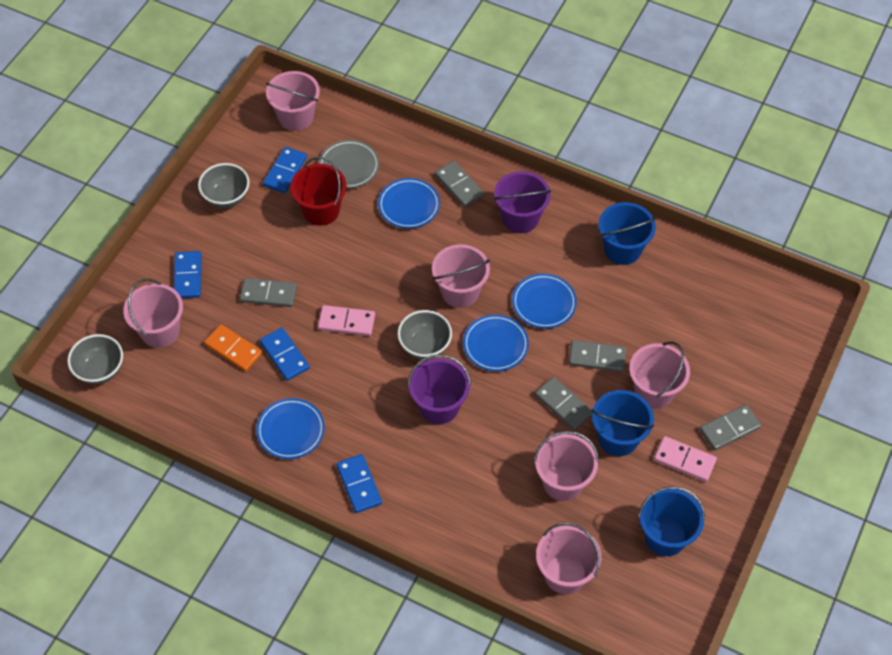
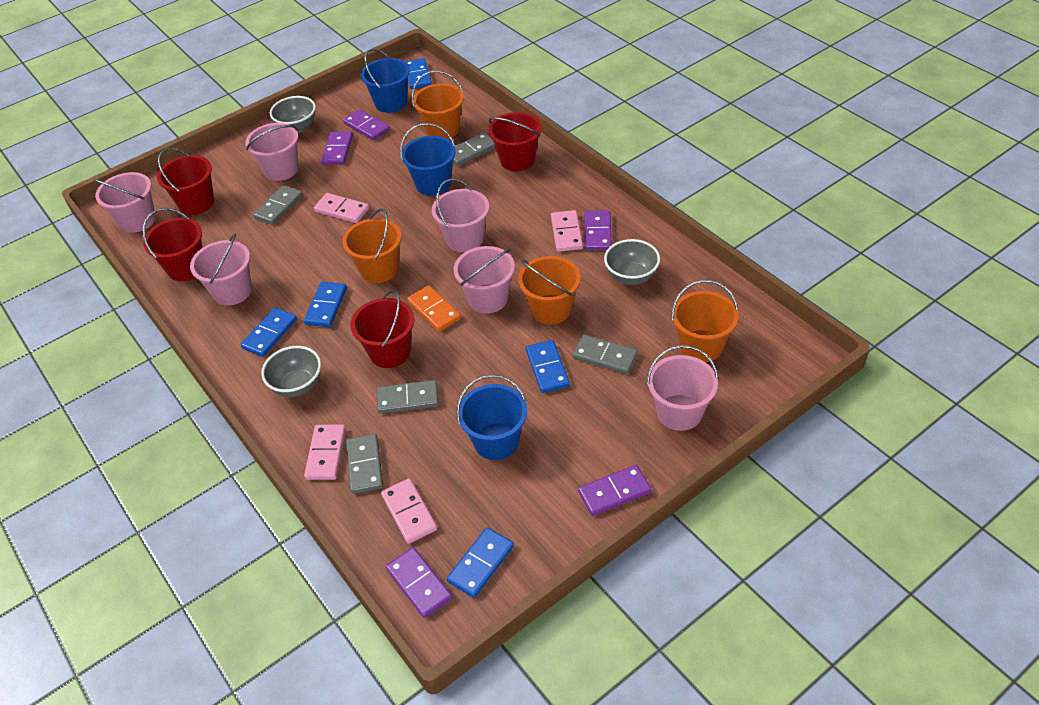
blue domino: [174,251,202,298] [260,328,310,381] [263,147,307,193] [336,454,382,513] = 4 -> [241,308,297,357] [304,282,347,327] [405,58,432,89] [447,527,514,598] [526,340,570,393] = 5
blue plate: [256,398,325,459] [378,178,440,229] [463,315,529,371] [512,274,577,329] = 4 -> none = 0
grey plate: [318,140,379,189] = 1 -> none = 0
orange bucket: none = 0 -> [343,209,402,283] [412,70,464,139] [518,256,581,325] [671,280,739,362] = 4
pink domino: [318,305,375,336] [654,436,717,482] = 2 -> [304,424,346,480] [314,193,369,223] [381,478,437,544] [551,210,583,252] = 4
purple bucket: [408,354,471,424] [494,171,551,233] = 2 -> none = 0
purple domino: none = 0 -> [321,131,353,165] [343,109,390,141] [386,547,453,618] [578,465,652,516] [584,210,612,250] = 5
red bucket: [290,157,347,226] = 1 -> [143,208,203,281] [157,148,214,215] [350,290,415,368] [488,112,542,171] = 4

